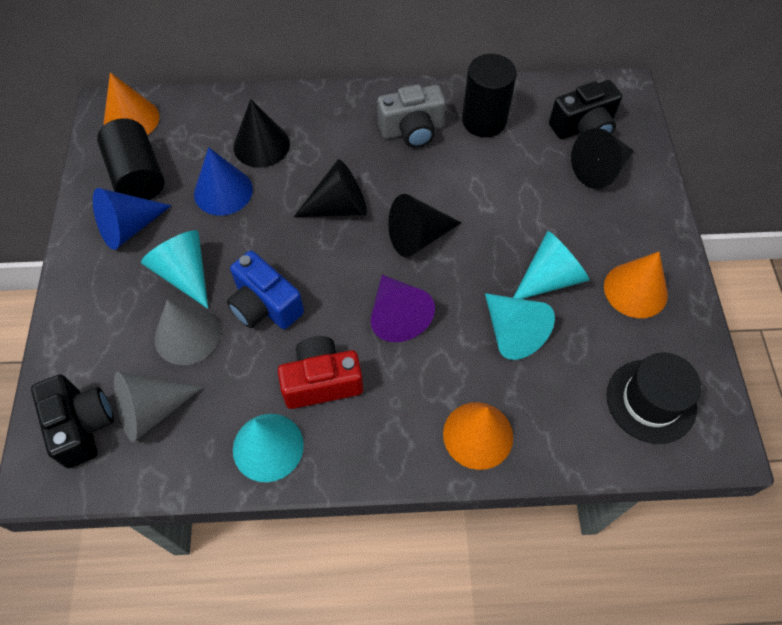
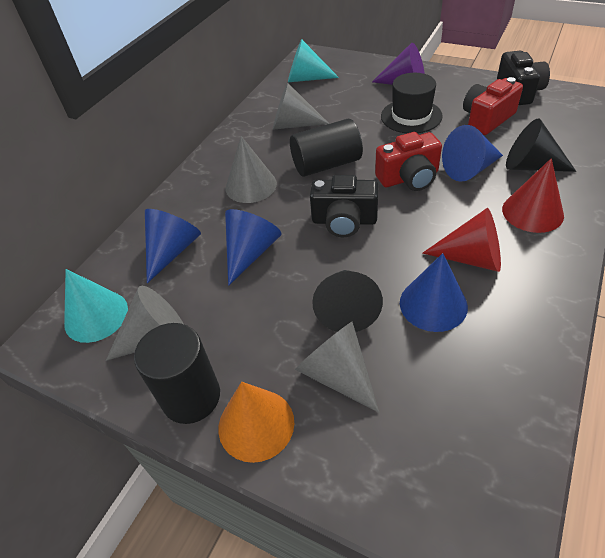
black cone: [233,99,290,168] [294,159,367,217] [388,194,462,257] [571,128,634,189] = 4 -> [312,270,383,332] [506,118,576,172] = 2
blue camera: [227,251,304,329] = 1 -> none = 0
blue cone: [93,188,171,250] [194,147,253,216] = 2 -> [145,209,201,283] [225,209,282,286] [400,253,468,332] [442,125,503,182] = 4
grey camera: [377,84,446,148] = 1 -> none = 0
grey cone: [114,372,203,442] [154,300,220,365] = 2 -> [106,286,184,361] [226,136,277,203] [273,82,329,130] [295,322,379,413] = 4
orange cone: [104,72,159,135] [443,402,513,470] [604,252,668,318] = 3 -> [218,382,294,463] = 1
red camera: [278,336,363,409] = 1 -> [375,132,442,191] [463,77,523,135] = 2
red cone: none = 0 -> [423,208,501,272] [502,158,564,233] = 2
turquoise cone: [141,230,208,309] [233,414,304,482] [485,293,555,360] [513,231,589,299] = 4 -> [64,269,128,343] [288,39,339,82] = 2

